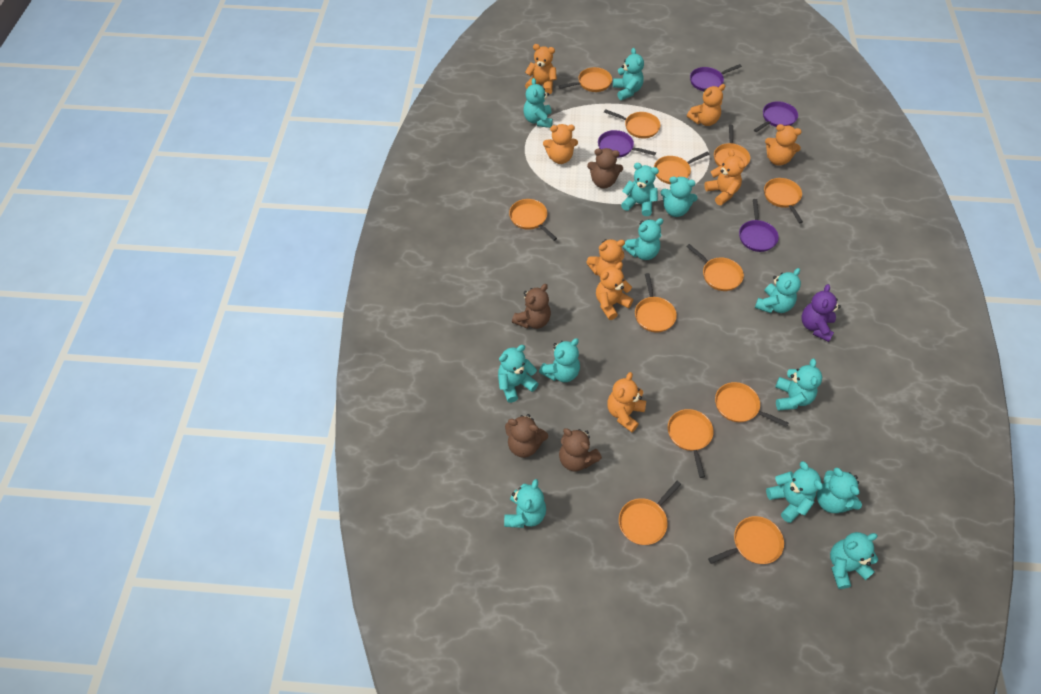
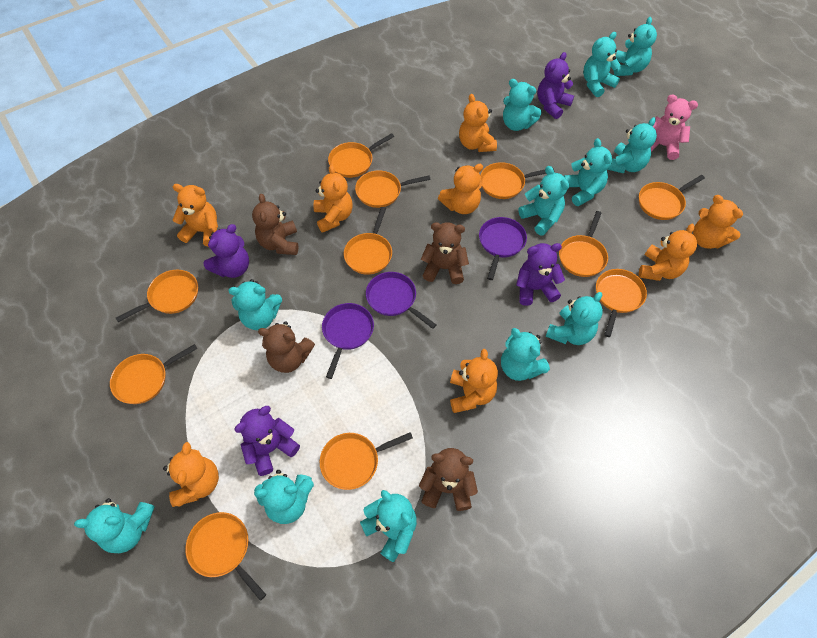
orange pan: [509,199,557,241] [559,67,612,92] [604,109,661,139] [619,481,681,545] [635,273,677,332] [654,152,709,184] [668,409,714,478] [686,244,744,291] [708,516,784,564] [714,125,750,168] [715,382,788,427] [764,178,803,223] = 12 -> [110,344,197,404] [116,270,198,322] [185,512,266,601] [320,432,413,490] [328,133,394,178] [344,207,392,275] [355,170,431,208] [480,162,554,199] [559,211,608,277] [596,269,647,337] [639,175,705,220] = 11
pink teddy bear: none = 0 -> [651,94,698,160] = 1
purple pan: [598,130,656,158] [690,64,742,91] [739,199,779,252] [754,101,798,132] = 4 -> [322,303,374,379] [366,272,436,329] [479,217,527,280] = 3
purple teddy bear: [802,284,841,342] = 1 -> [204,224,249,278] [234,406,300,476] [516,243,565,306] [537,52,574,119] = 4
turquoise teddy bear: [498,345,539,403] [504,479,546,528] [523,78,553,128] [539,338,580,382] [613,48,644,100] [621,163,659,216] [623,218,663,260] [661,176,698,217] [755,268,801,313] [766,461,823,523] [775,359,822,411] [817,468,862,513] [830,532,878,589] = 13 -> [74,498,155,553] [228,279,282,330] [254,470,314,524] [360,490,417,562] [501,328,550,381] [503,79,542,131] [518,166,569,236] [545,292,603,345] [564,138,612,206] [583,32,620,97] [607,117,657,174] [614,17,657,76] = 12

